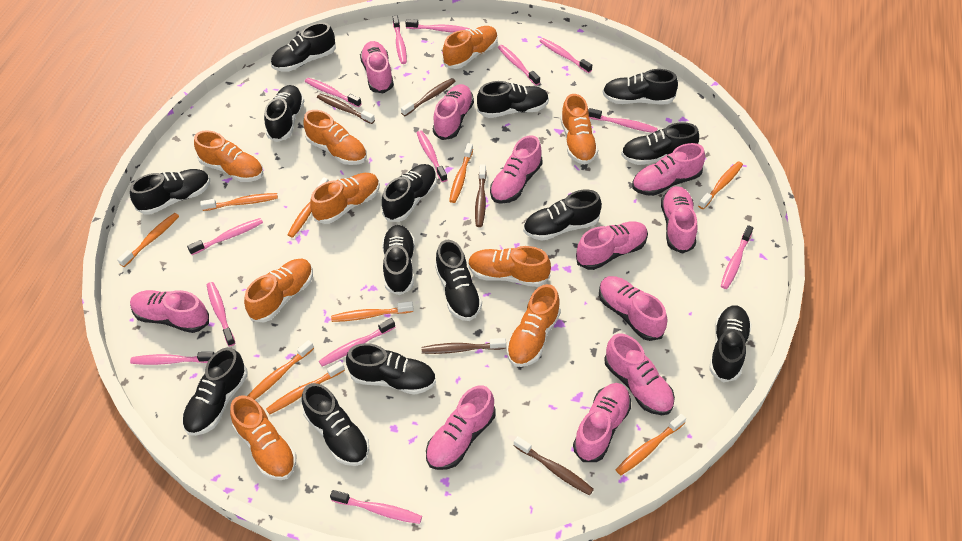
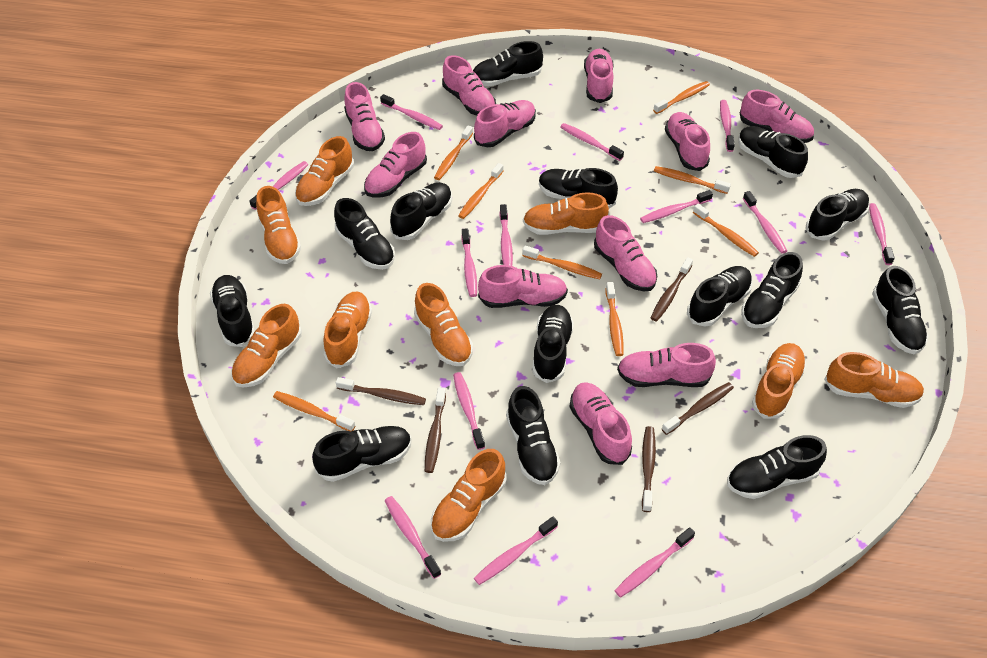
orange toothbrush: [117,213,179,267] [200,193,278,211] [248,340,314,400] [266,361,345,415] [288,177,329,238] [331,301,414,322] [449,143,473,203] [616,414,686,475] [698,161,743,209] = 9 -> [273,391,355,431] [434,126,473,180] [458,163,503,219] [522,245,602,279] [606,282,624,356] [653,81,710,114] [654,166,731,194] [693,204,759,257] = 8

